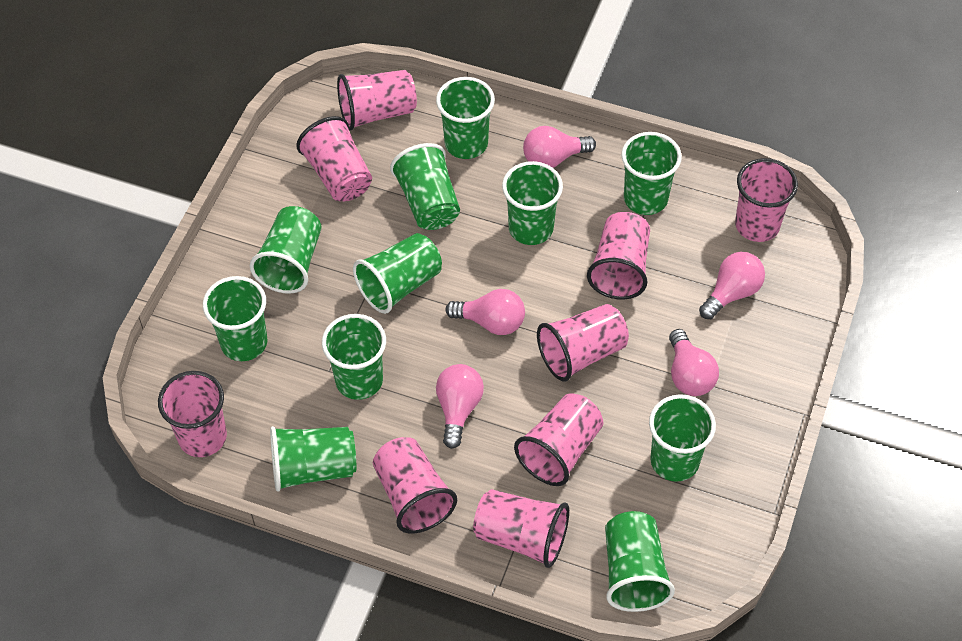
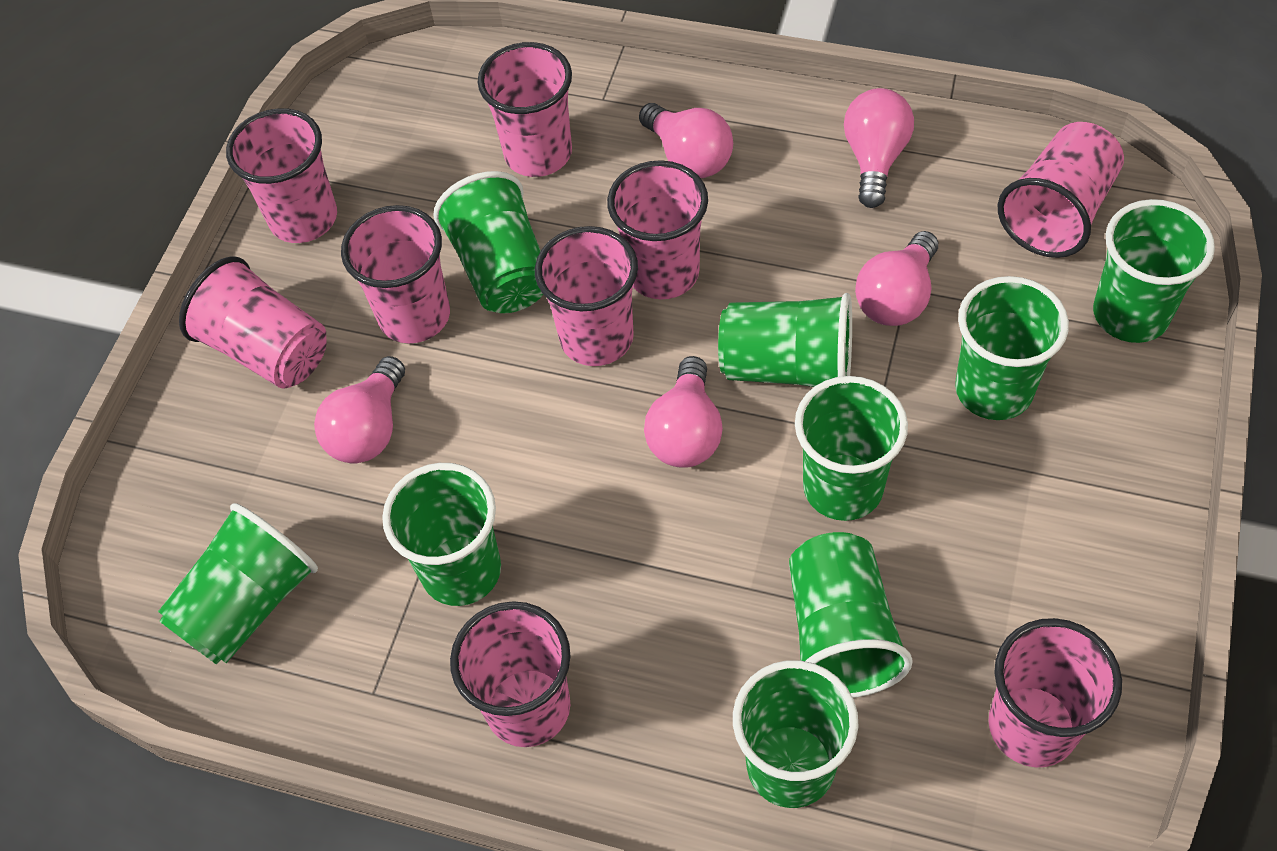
green cup: [203,276,267,361] [250,206,322,294] [270,426,356,492] [322,314,386,400] [353,233,442,314] [390,143,460,230] [436,77,495,159] [502,161,563,245] [605,511,675,612] [621,132,682,215] [649,394,716,482] = 11 -> [158,503,318,664] [382,463,501,606] [433,171,543,313] [718,293,852,387] [733,660,859,808] [789,532,913,698] [795,376,908,521] [955,276,1069,420] [1093,199,1215,343] = 9

